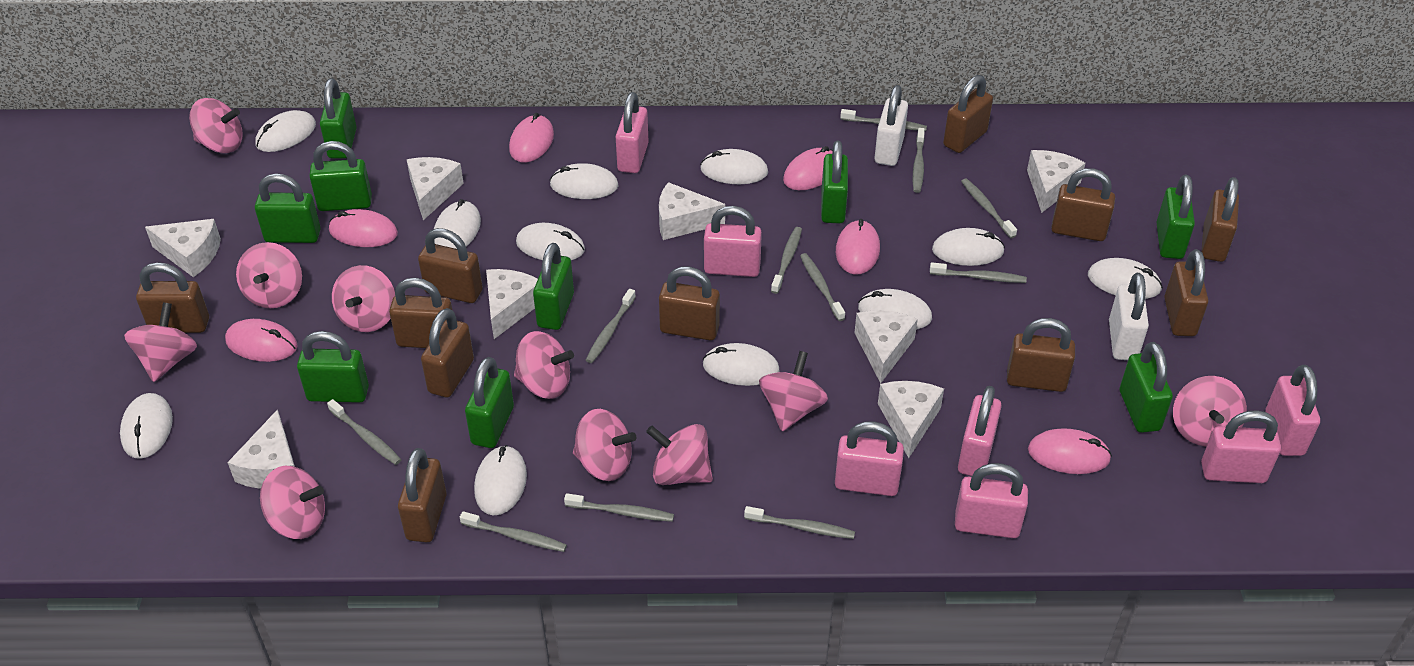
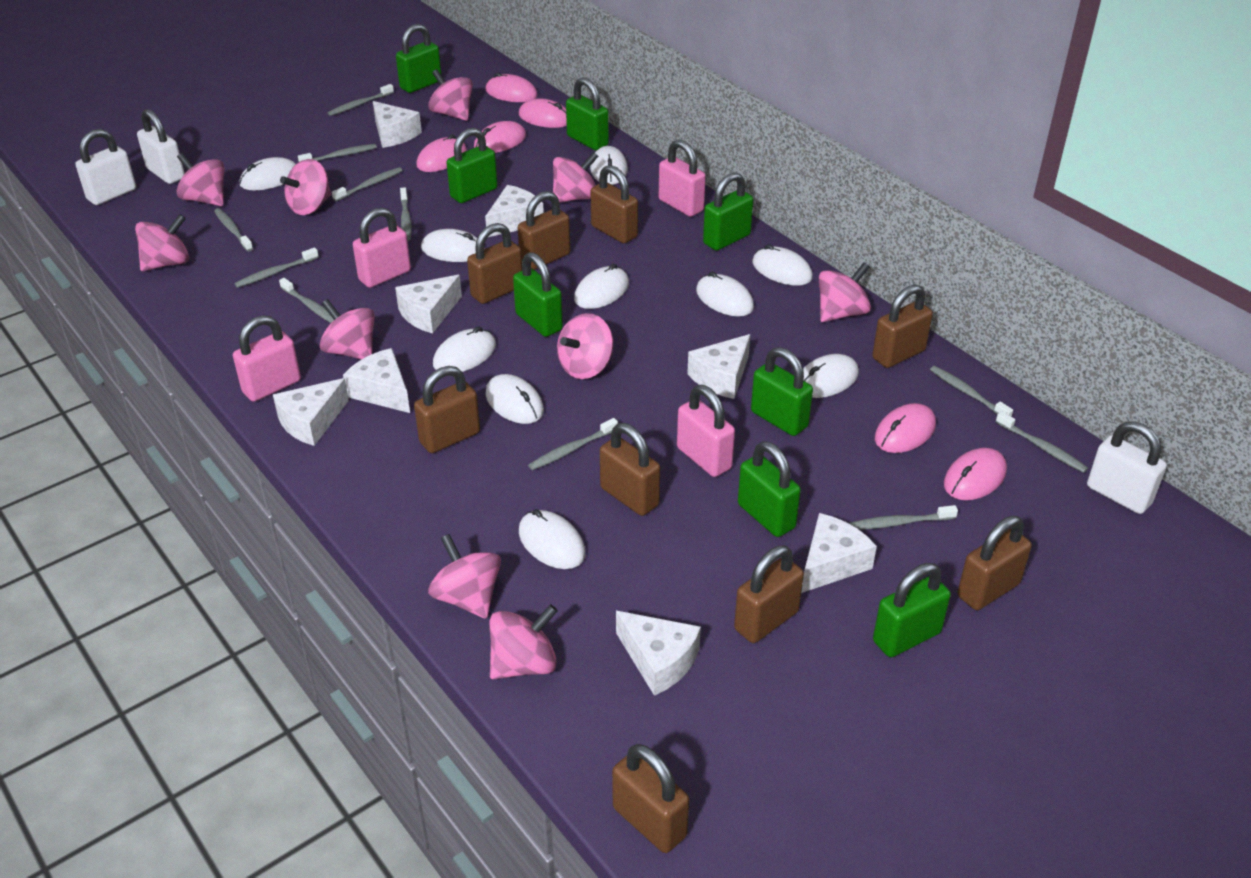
brown padlock: [136,262,209,333] [389,278,452,348] [398,448,447,543] [418,228,483,303] [421,308,474,398] [659,267,720,340] [943,75,993,153] [1007,318,1075,392] [1051,168,1115,241] [1164,249,1208,336] [1201,177,1239,262] = 11 -> [414,366,480,453] [467,223,522,304] [518,191,570,270] [590,165,638,243] [600,423,660,516] [612,744,689,853] [734,545,804,643] [872,285,933,368] [957,516,1032,610] = 9
green padlock: [255,173,321,243] [297,331,369,403] [309,141,372,211] [320,78,357,159] [465,357,514,448] [533,243,574,330] [821,141,848,223] [1120,342,1173,433] [1156,174,1195,259] = 9 -> [396,24,442,93] [447,128,497,203] [513,252,563,337] [566,77,609,150] [703,172,753,251] [738,441,801,537] [751,347,813,436] [873,563,951,657] = 8
pink padlock: [616,92,649,173] [704,206,762,277] [835,422,904,496] [955,463,1028,538] [958,386,1002,476] [1201,410,1281,483] [1265,365,1320,456] = 7 -> [233,315,301,402] [353,208,411,288] [659,140,706,217] [677,385,735,477] = 4
white mouse: [120,393,173,459] [255,110,316,152] [434,199,481,249] [474,445,527,515] [516,223,585,260] [550,163,618,199] [700,149,768,184] [702,343,780,386] [858,289,932,330] [932,228,1005,266] [1088,258,1163,299] = 11 -> [239,157,296,190] [421,229,485,262] [433,327,496,372] [486,374,544,424] [519,509,585,569] [574,264,629,309] [590,146,628,185] [696,272,754,317] [752,244,813,286] [803,354,859,398] = 10
white padlock: [875,85,908,166] [1109,273,1149,360] = 2 -> [75,129,136,205] [137,109,185,184] [1087,421,1167,514] = 3

